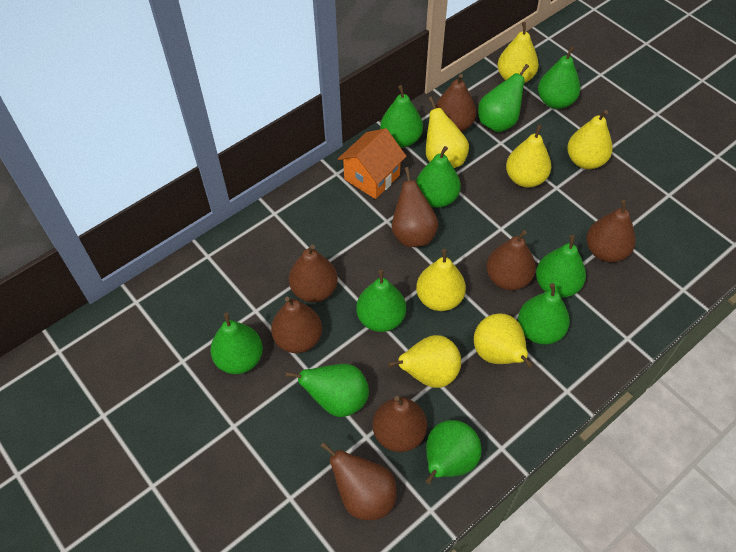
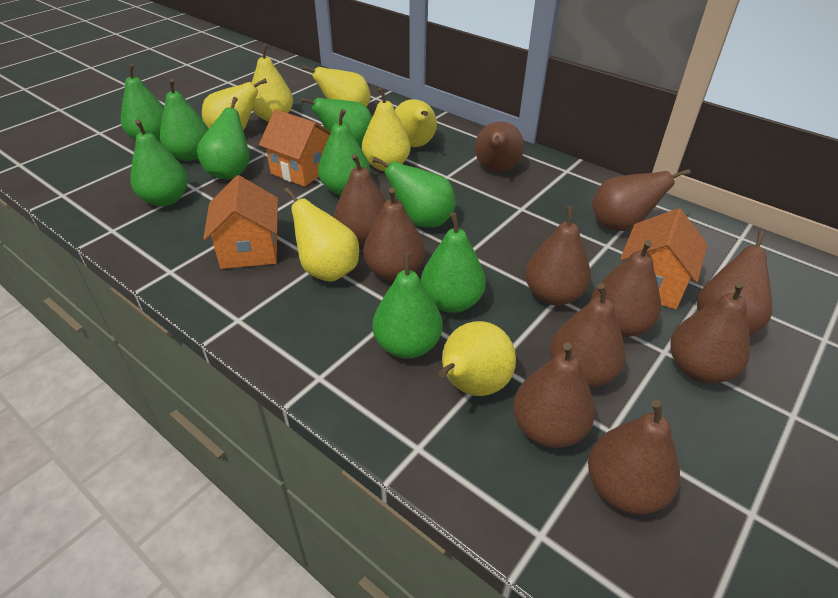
brown pear: [271,297,322,353] [289,244,338,302] [320,442,397,520] [373,396,427,452] [392,167,439,247] [435,74,476,132] [486,230,536,290] [586,200,636,262] = 8 -> [334,154,386,245] [363,188,425,281] [475,121,524,172] [513,342,595,448] [525,206,591,306] [550,283,626,387] [588,400,680,514] [591,240,661,337] [592,169,691,231] [670,281,750,383] [697,231,772,336] = 11
green pear: [210,312,263,374] [285,364,369,417] [356,270,406,332] [380,85,423,148] [416,146,461,208] [426,420,482,484] [478,64,529,132] [518,283,570,345] [536,235,586,298] [538,46,580,109] = 10 -> [121,64,164,142] [130,119,188,206] [160,79,208,161] [197,97,250,179] [300,98,372,147] [318,109,370,196] [373,157,456,227] [373,254,443,359] [421,213,486,313] = 9
orange house: [338,128,406,199] = 1 -> [203,175,278,269] [259,109,331,187] [620,208,707,309] = 3

